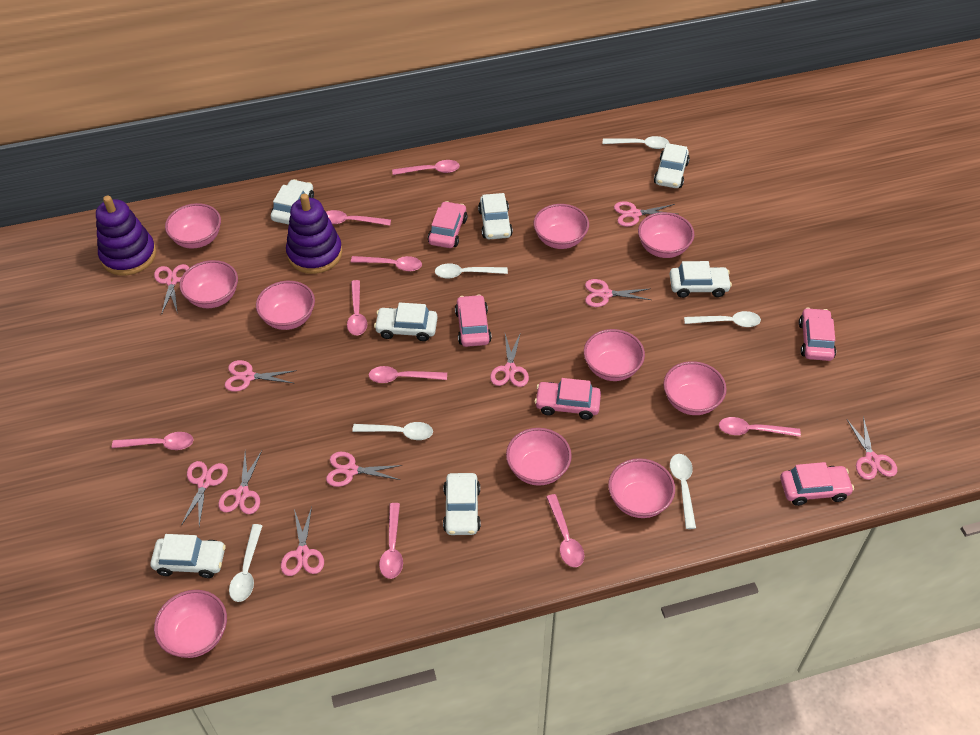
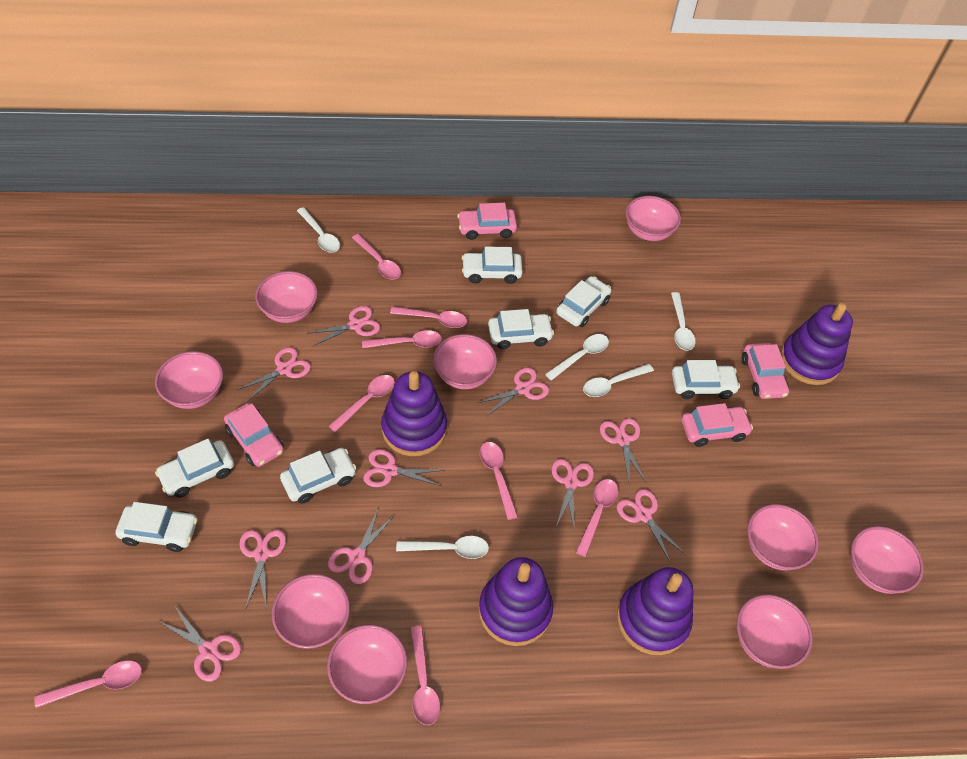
pink bowl: [154,590,227,658] [165,203,221,249] [179,260,238,308] [256,281,315,330] [506,428,572,486] [533,204,589,249] [584,329,645,381] [608,458,675,518] [638,212,694,258] [663,361,727,415] = 10 -> [155,351,223,409] [255,271,318,323] [272,574,350,649] [327,625,407,704] [433,334,497,389] [625,196,681,241] [736,594,813,669] [747,504,819,570] [851,526,924,594] = 9
pink car: [428,201,467,248] [455,294,492,347] [535,378,601,420] [780,462,854,506] [799,308,836,361] = 5 -> [224,403,284,467] [457,203,517,240] [681,403,753,447] [742,343,789,399] = 4
pink spoon: [112,432,194,450] [326,210,391,226] [347,280,367,335] [351,256,422,271] [369,366,447,383] [379,503,403,579] [392,160,460,175] [546,494,584,567] [719,417,801,437] = 9 -> [34,660,142,708] [329,375,395,432] [352,234,401,279] [362,330,442,348] [390,306,467,328] [410,626,440,725] [480,442,518,520] [576,479,618,557] = 8
purple stacking toy: [96,196,156,276] [286,194,343,274] = 2 -> [381,371,447,456] [479,557,553,646] [617,567,693,655] [781,303,853,385] = 4
white spoon: [229,524,263,602] [352,422,433,440] [435,263,508,279] [603,136,669,149] [670,454,696,529] [684,311,761,327] = 6 -> [297,207,340,253] [396,536,489,559] [545,334,609,381] [583,364,654,397] [671,292,696,351] = 5

